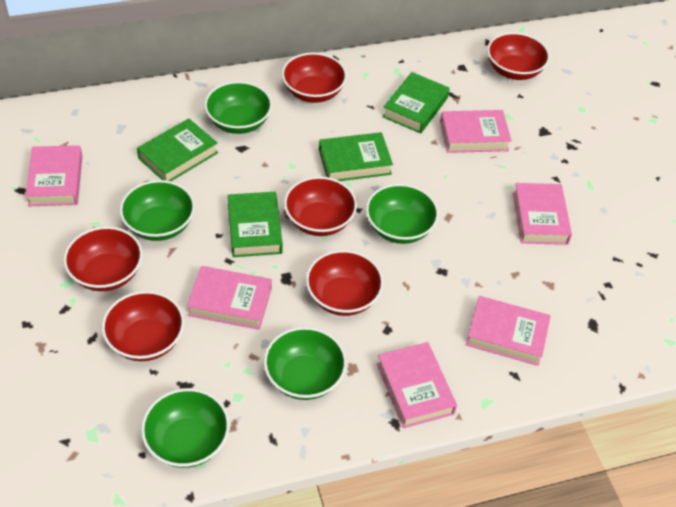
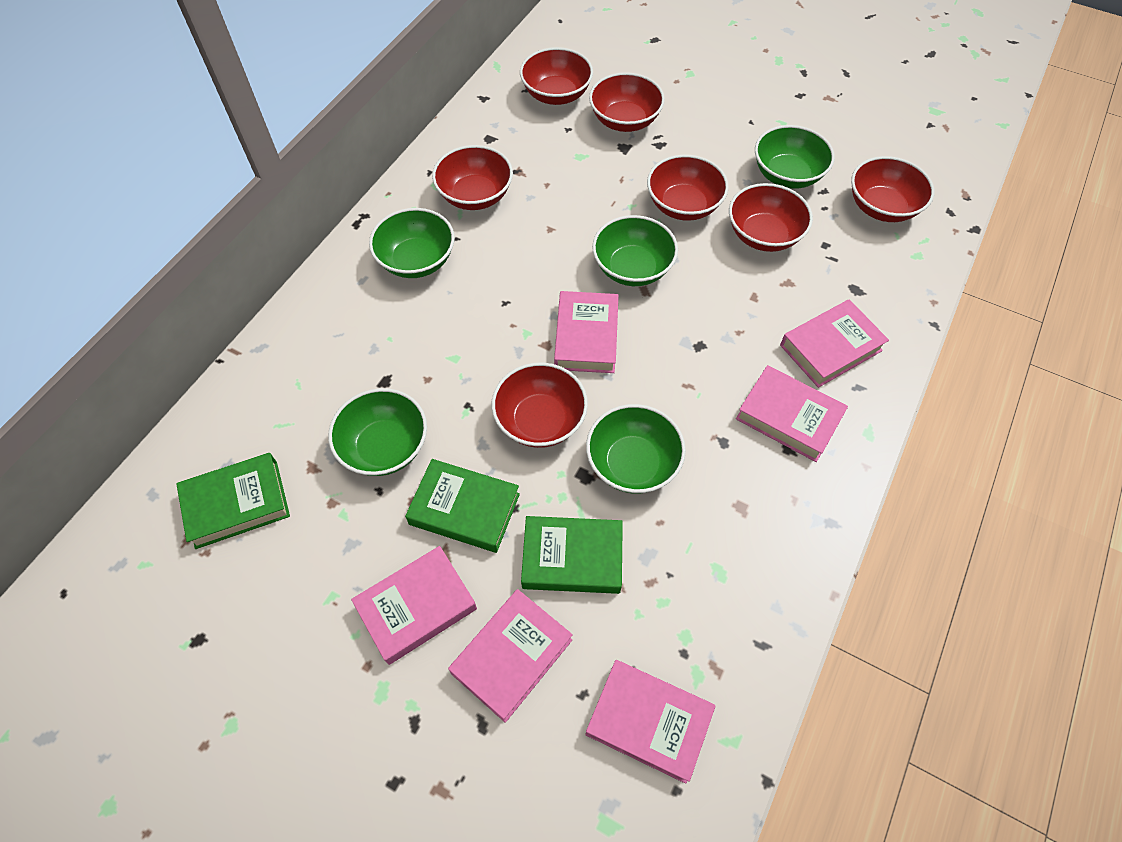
green book: [137,119,218,181] [228,192,283,257] [319,132,393,181] [382,72,450,134] = 4 -> [176,453,290,549] [405,459,520,553] [521,516,623,594] = 3
red bowl: [63,226,143,291] [102,291,184,361] [282,53,347,103] [284,176,357,236] [306,250,384,316] [487,32,550,80] = 6 -> [432,145,513,210] [492,363,588,448] [520,47,593,105] [589,72,665,132] [647,155,729,221] [729,183,813,252] [851,156,934,222] = 7

